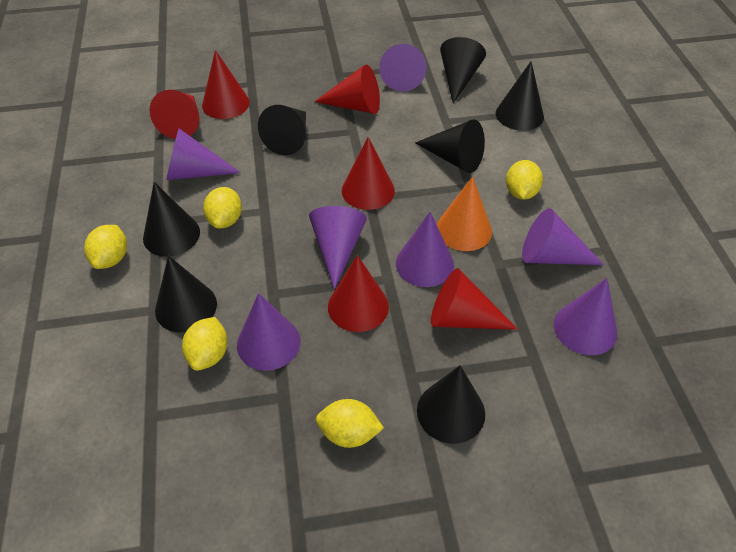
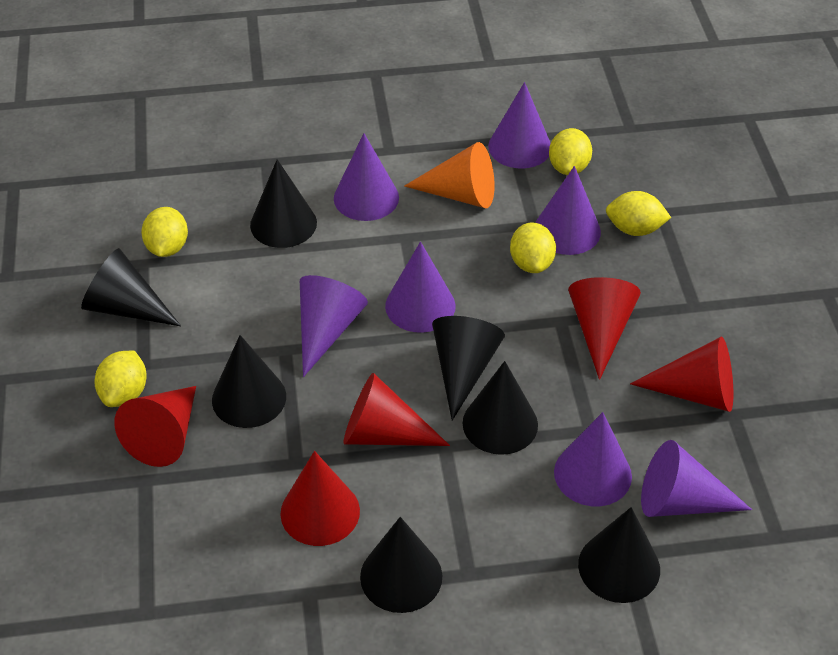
red cone: [149,90,199,139] [202,50,250,119] [314,65,380,114] [328,255,389,332] [342,137,395,210] [431,268,518,330] = 6 -> [114,386,196,467] [280,451,360,546] [344,373,450,446] [568,277,641,380] [630,337,734,412] = 5

